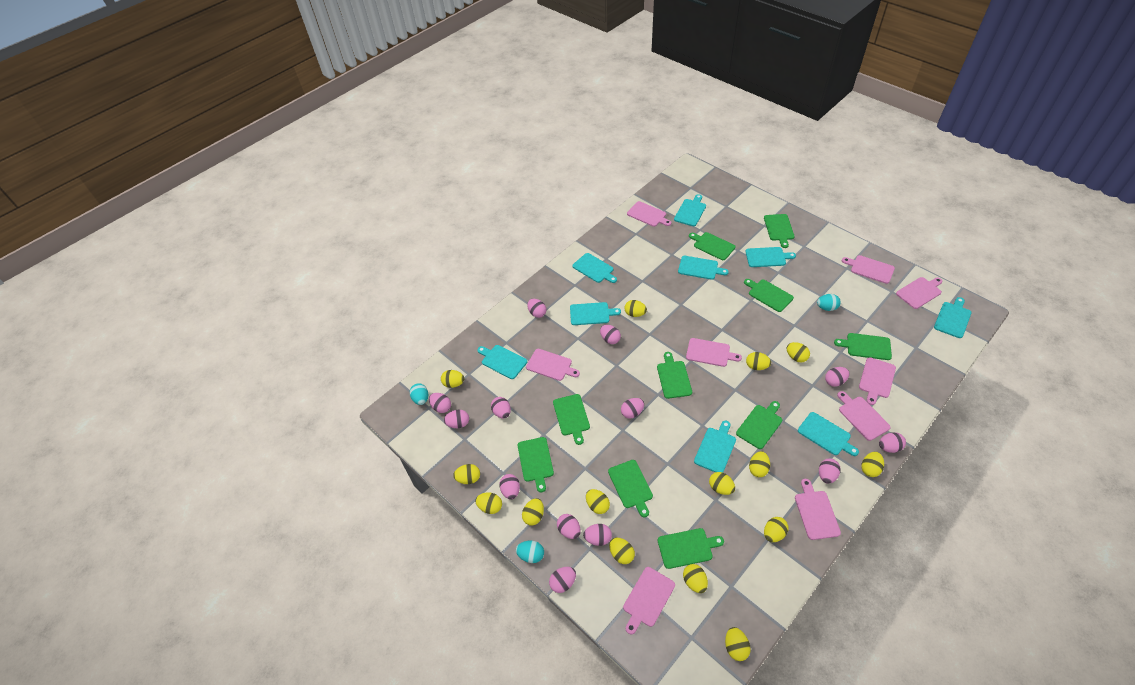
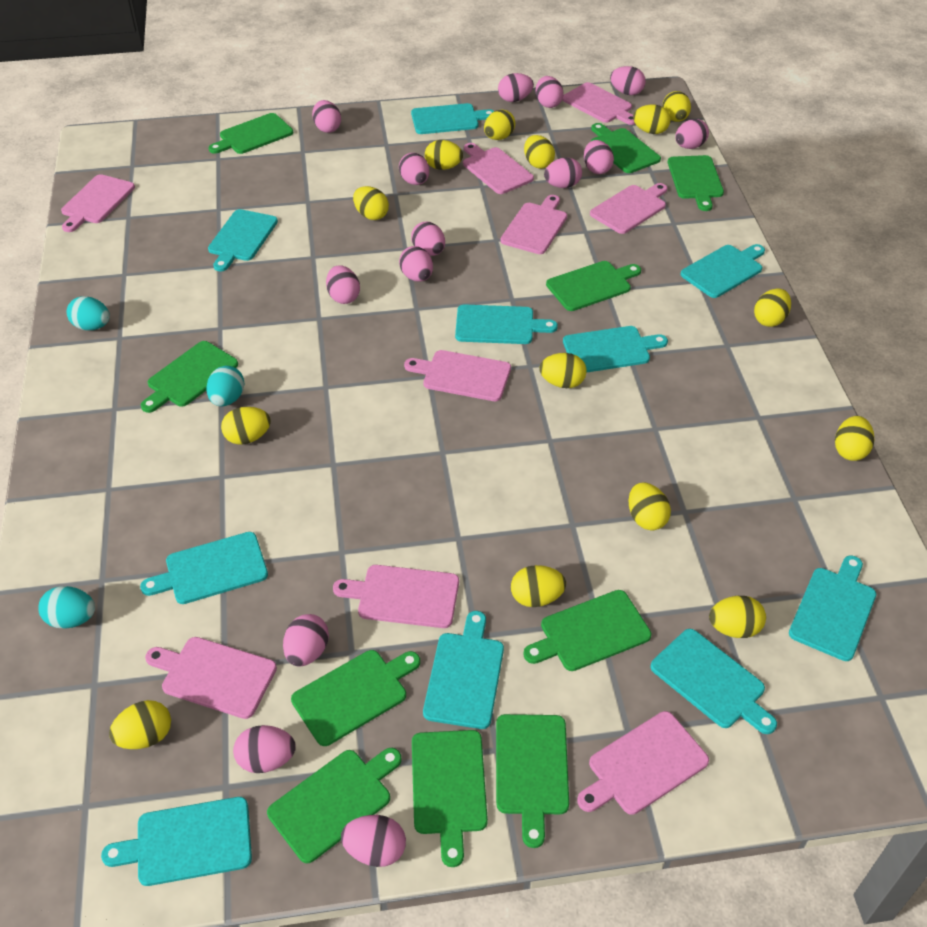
pink egg: [429,393,451,413] [444,410,469,428] [491,397,511,418] [499,474,520,500] [527,299,546,318] [549,567,576,593] [557,514,581,539] [583,524,612,546] [600,325,621,344] [621,398,644,418] [819,458,841,484] [825,367,850,387] [879,432,906,453] = 13 -> [233,725,296,773] [283,614,329,667] [312,100,341,133] [326,265,360,304] [341,815,406,867] [399,153,429,185] [399,246,433,282] [411,222,445,256] [498,73,534,102] [535,76,564,108] [544,157,582,188] [584,140,614,174] [610,66,646,95] [675,119,709,149] = 14
turquoise cutting board: [477,345,527,379] [570,302,621,325] [572,253,617,283] [674,194,706,226] [678,256,729,280] [694,421,736,473] [745,247,796,267] [798,412,859,456] [934,297,971,338] = 9 -> [101,797,252,886] [140,532,268,604] [208,209,278,272] [411,103,494,134] [423,611,504,729] [455,304,558,344] [563,326,668,373] [650,629,777,734] [680,244,765,298] [789,555,876,661] = 10
yellow egg: [441,370,465,388] [453,464,480,484] [475,492,502,514] [522,498,544,525] [586,489,610,514] [609,538,635,564] [624,300,647,317] [683,564,708,593] [709,472,735,495] [725,627,751,661] [746,352,771,370] [749,451,770,477] [764,517,788,542] [787,342,810,363] [861,452,884,477] = 15 -> [109,700,171,749] [221,407,271,445] [353,186,389,220] [425,140,463,170] [484,109,515,140] [511,565,566,607] [524,135,555,169] [539,353,587,388] [628,482,671,530] [633,105,671,134] [662,91,691,122] [709,596,766,638] [754,288,791,327] [835,416,874,461] = 14

